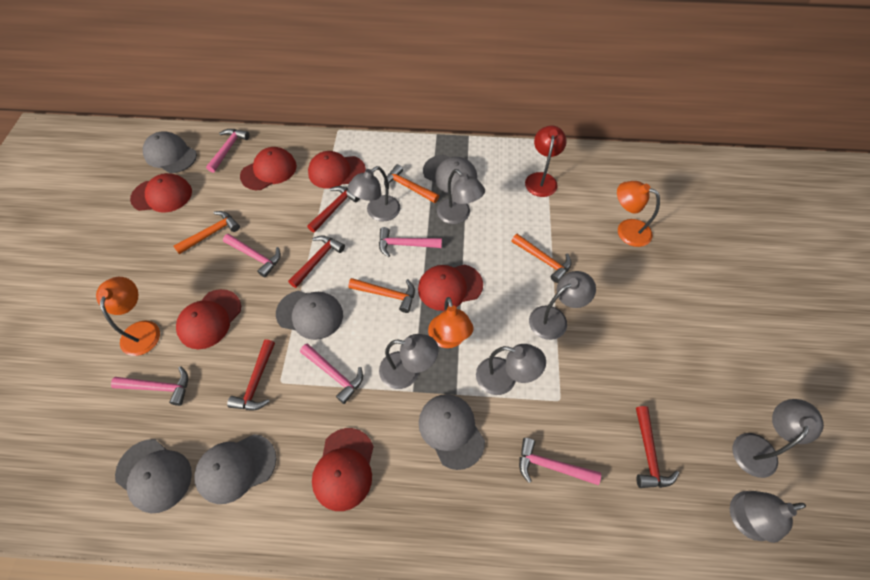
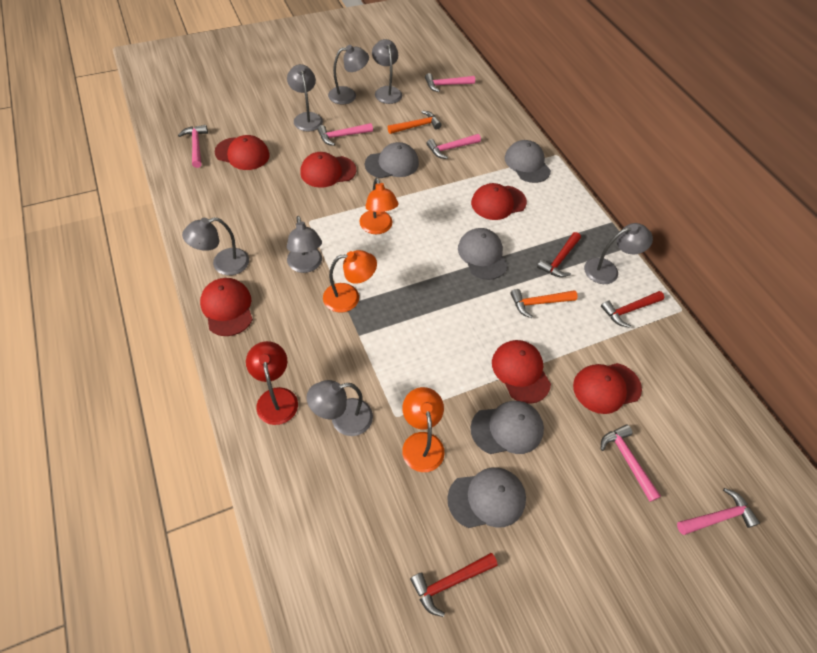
grey cap: [115,439,192,513] [143,131,197,173] [194,434,277,504] [276,291,343,340] [419,394,485,470] [423,155,477,194] = 6 -> [365,142,419,178] [447,467,526,528] [458,228,508,280] [470,401,544,454] [505,140,551,183] = 5
orange hammer: [173,211,240,254] [348,278,415,313] [384,164,439,203] [511,234,572,283] = 4 -> [388,110,441,134] [510,289,578,318] = 2
red hammer: [227,339,275,410] [288,235,345,288] [307,186,360,233] [636,406,679,488] = 4 -> [410,553,498,617] [537,232,581,277] [601,291,664,328] = 3

